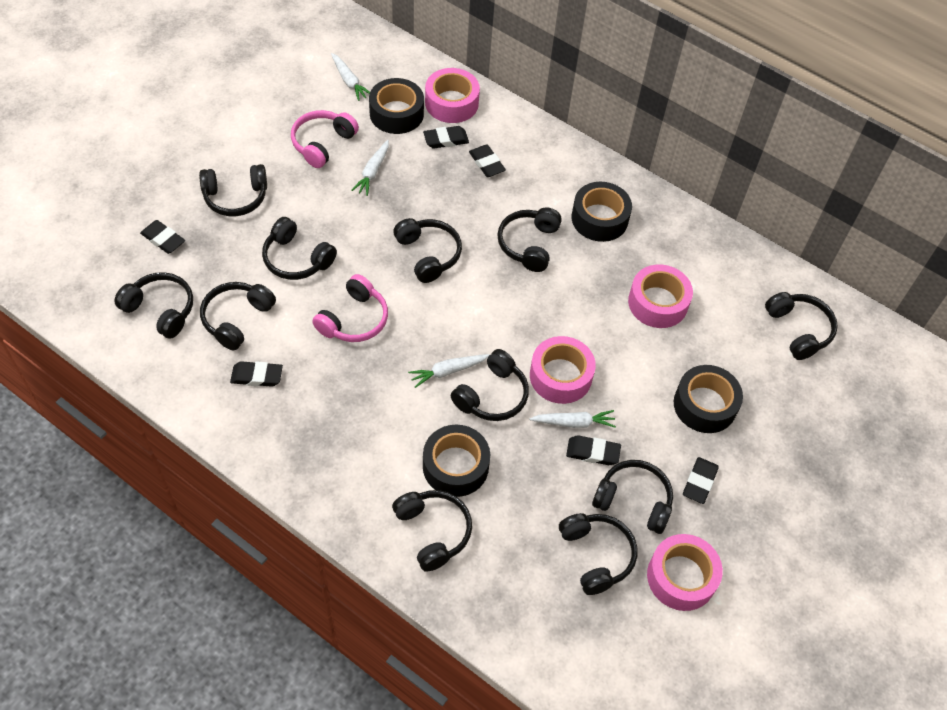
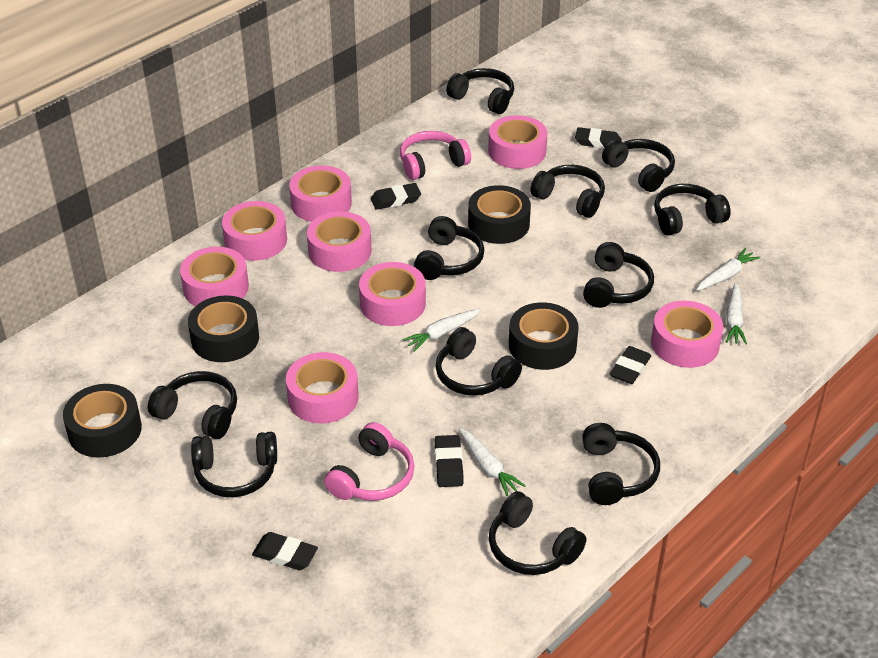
black eraser: [140,220,185,254] [230,361,283,387] [423,126,469,149] [469,145,506,177] [566,435,621,465] [683,457,719,504] = 6 -> [252,532,318,570] [371,183,421,210] [435,435,464,487] [575,127,622,149] [610,346,651,384] = 5
pink tape: [425,68,480,123] [530,336,596,404] [628,264,693,328] [647,534,723,611] = 4 -> [180,247,249,306] [222,201,287,261] [286,352,359,423] [289,165,352,222] [307,211,372,272] [359,262,426,326] [488,115,547,169] [651,301,723,368] = 8

